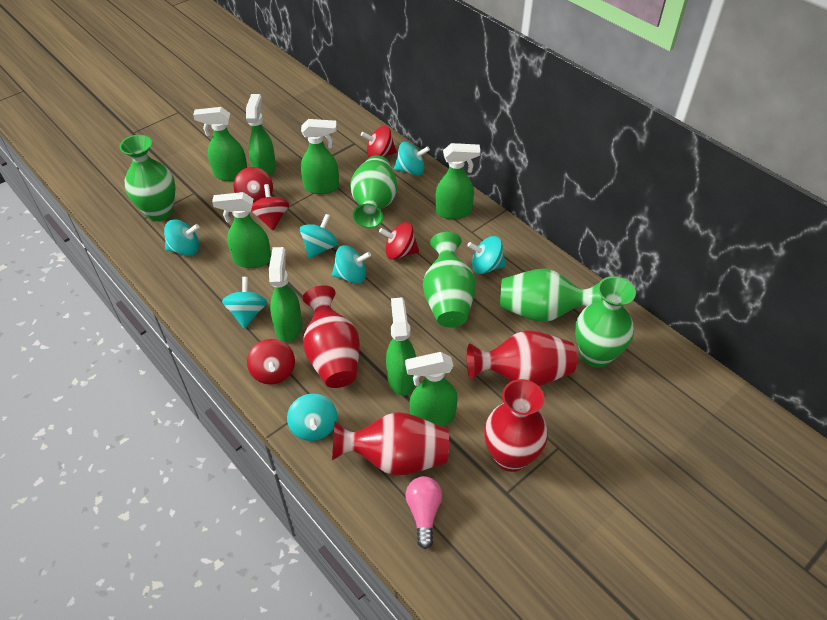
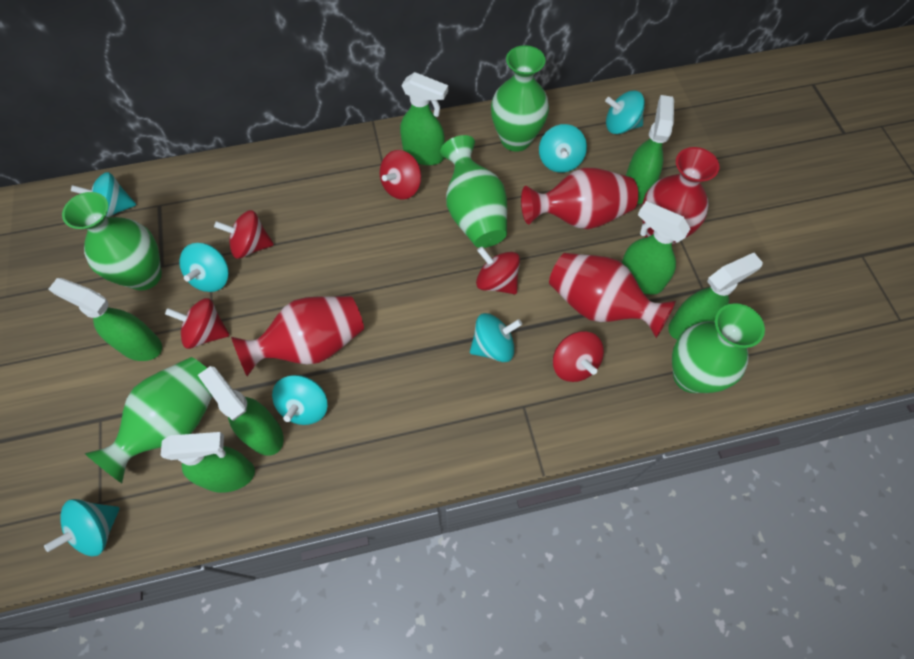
green spray bottle: [193,107,247,181] [212,192,271,268] [246,94,276,177] [269,247,302,342] [301,119,339,194] [386,297,416,395] [405,352,458,427] [435,143,481,219] = 8 -> [48,278,162,361] [161,432,255,493] [198,366,284,456] [400,72,448,165] [622,201,690,295] [626,95,674,204] [668,253,763,340] = 7
pink light bulb: [406,476,442,549] = 1 -> none = 0

